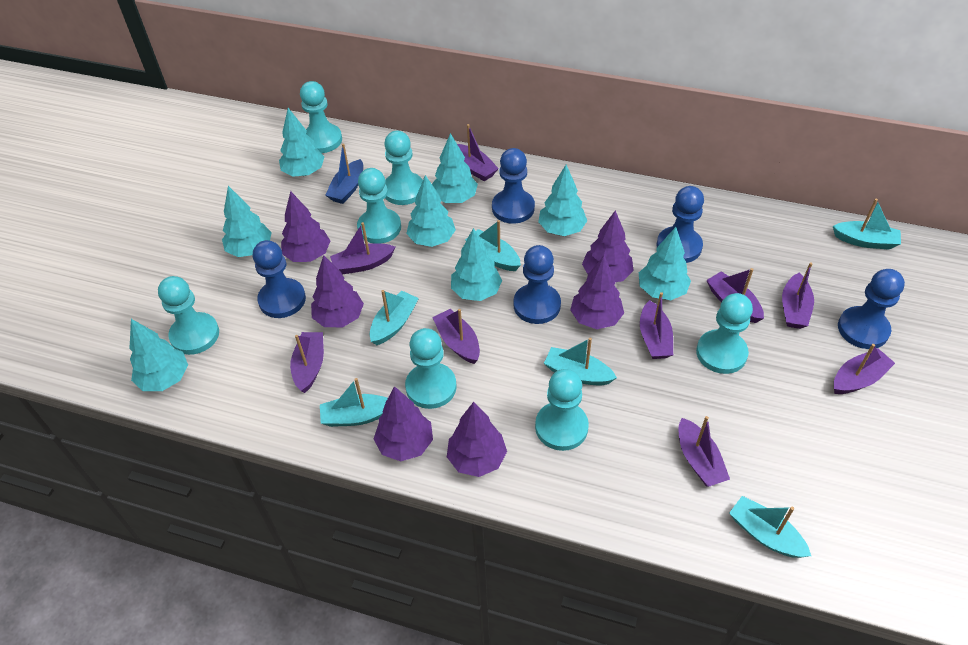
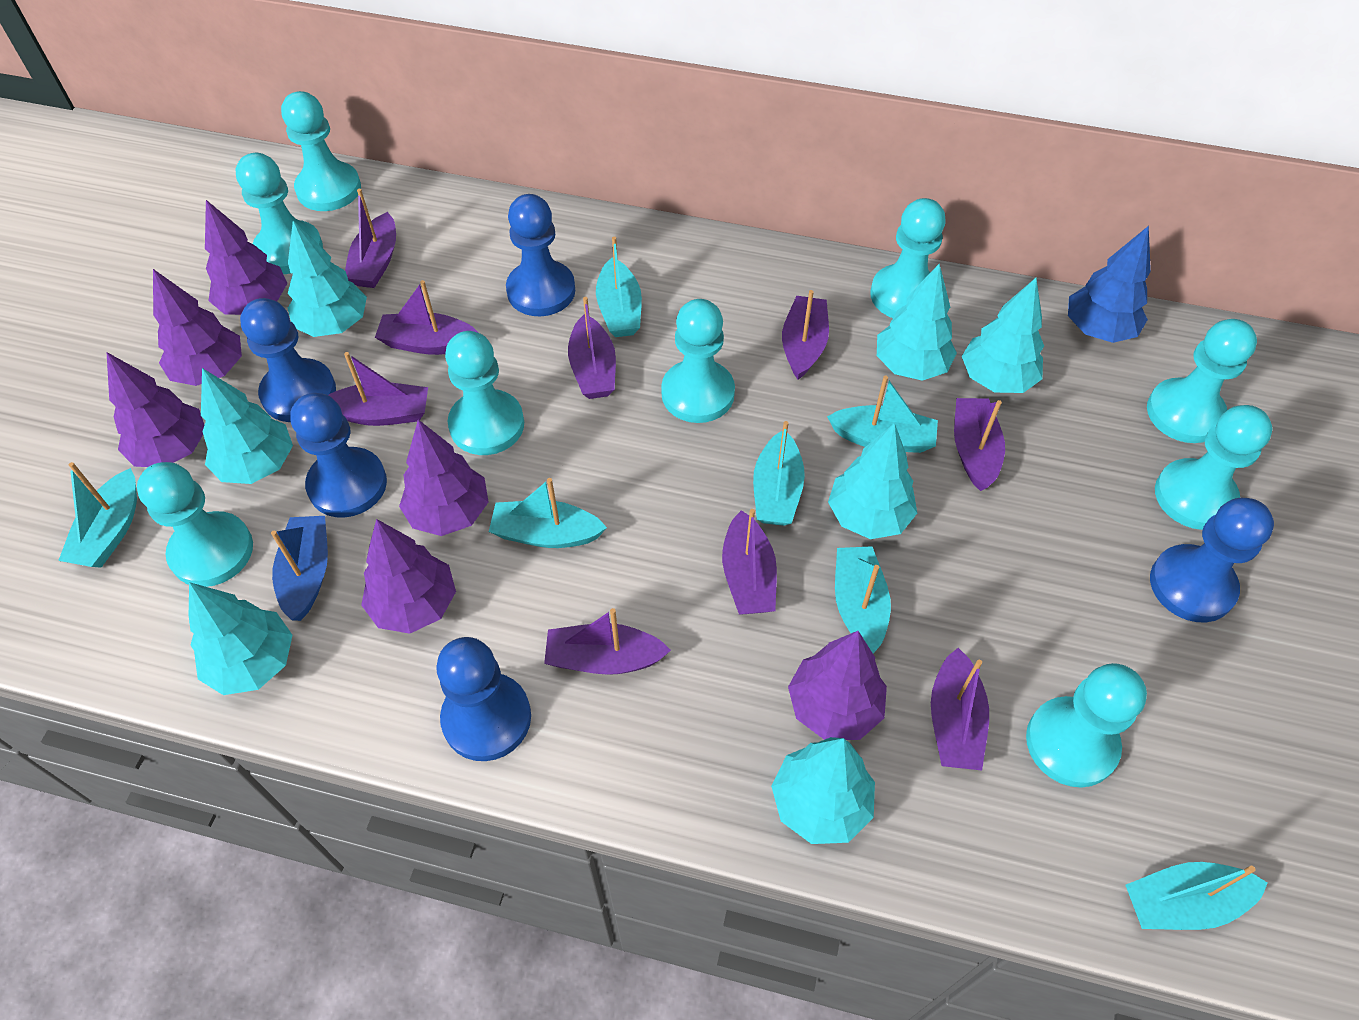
blue tree: none = 0 -> [1068,226,1151,343] = 1
turquoise boat: [320,378,388,427] [369,290,419,345] [465,220,521,271] [544,338,617,385] [729,496,811,558] [833,199,901,250] = 6 -> [58,462,137,568] [489,478,607,548] [596,236,642,337] [753,421,805,526] [827,376,938,453] [835,546,891,653] [1126,862,1268,930] = 7
turquoise pawn: [158,276,219,355] [300,81,342,153] [357,168,401,244] [384,131,423,205] [405,328,456,409] [535,369,589,451] [696,293,753,374] = 7 -> [137,462,253,587] [236,153,323,274] [281,91,361,211] [445,331,524,455] [661,299,735,423] [870,198,946,318] [1026,663,1147,788] [1147,319,1257,443] [1155,405,1272,530] = 9
turquoise tree: [129,319,188,391] [222,186,272,257] [279,108,324,177] [406,175,456,247] [432,133,478,203] [451,228,502,301] [538,164,587,236] [639,227,691,300] = 8 -> [189,582,292,695] [201,368,293,484] [288,221,367,337] [771,737,875,844] [828,423,917,539] [877,263,957,381] [962,278,1044,393] = 7

